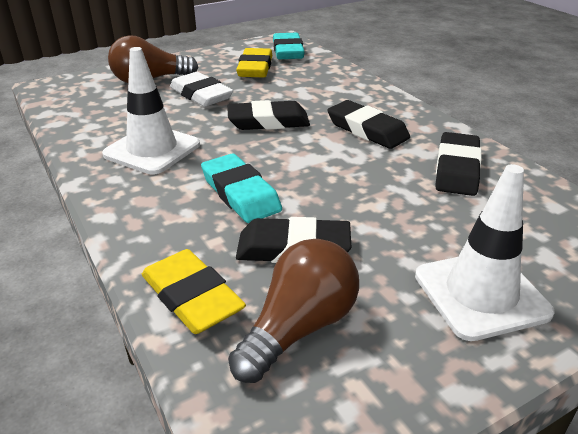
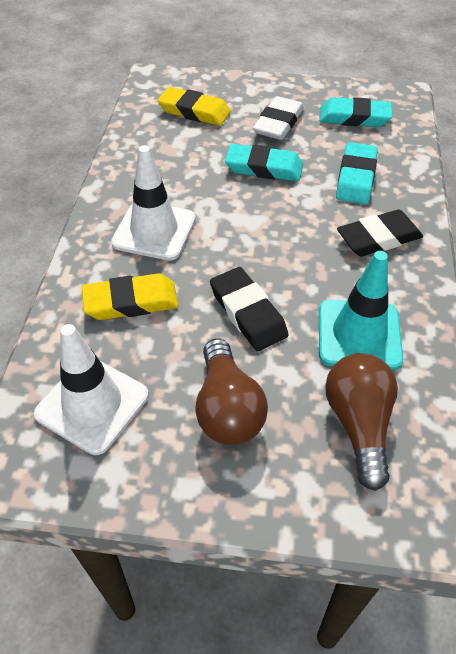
black eraser: [227,100,310,130] [236,217,351,263] [327,100,410,149] [435,132,482,196] = 4 -> [210,267,288,351] [337,209,423,256] = 2
turquoise eraser: [201,154,282,223] [273,33,305,59] = 2 -> [225,144,303,181] [319,97,392,127] [336,142,378,204] = 3
turquoise traffic cone: none = 0 -> [319,251,404,370] = 1

